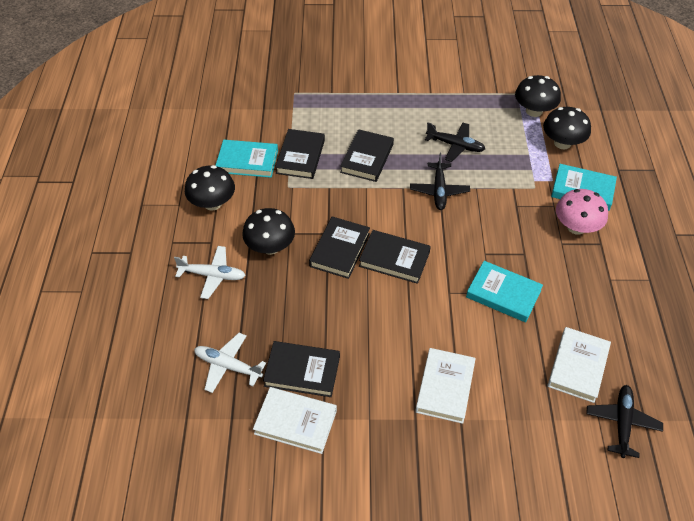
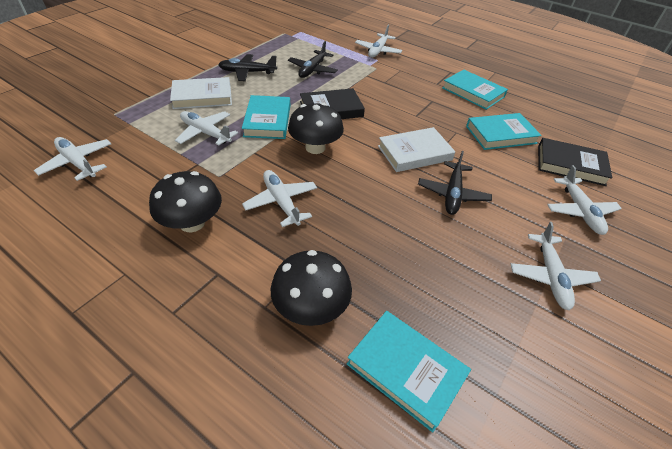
black book: [263,341,340,397] [275,129,325,179] [309,217,370,279] [340,129,394,182] [359,230,431,284] = 5 -> [300,88,365,119] [538,138,612,186] = 2
black mushroom: [185,165,235,210] [242,208,295,255] [515,75,561,117] [543,107,591,149] = 4 -> [149,171,222,232] [271,250,352,326] [288,103,344,154] = 3
pink mushroom: [556,189,608,235] = 1 -> none = 0
turquoise book: [215,140,278,178] [466,261,543,322] [551,164,617,211] = 3 -> [242,95,290,139] [347,311,471,432] [442,70,508,110] [466,113,542,150] = 4
white book: [253,387,337,454] [415,348,476,424] [548,327,611,403] = 3 -> [170,77,232,109] [378,127,455,172] = 2
white plane: [174,246,246,299] [194,333,266,393] = 2 -> [34,137,111,181] [175,111,238,146] [242,170,317,227] [355,25,402,58] [511,222,601,310] [547,165,622,235] = 6

